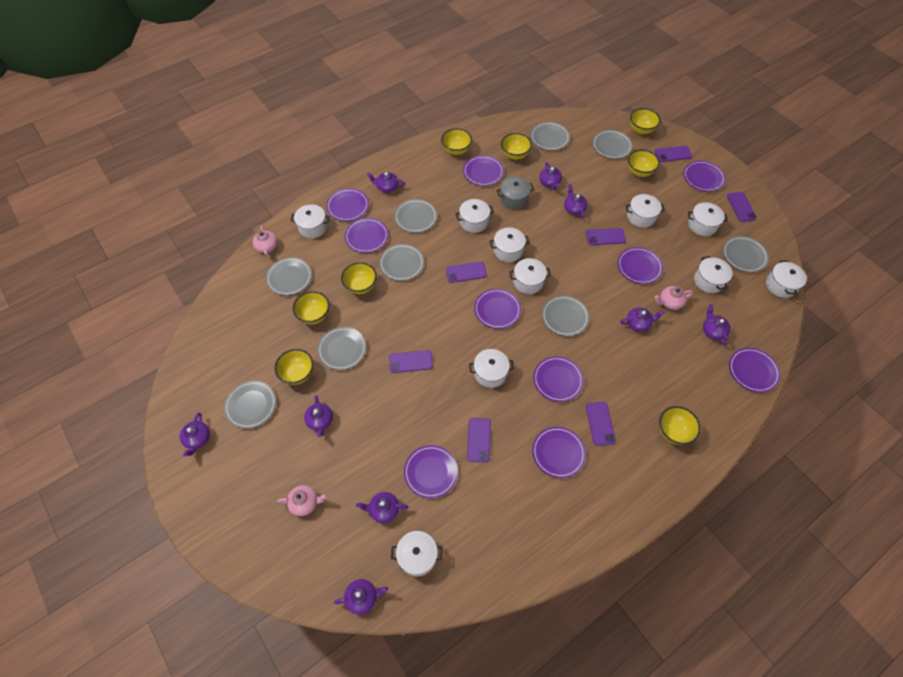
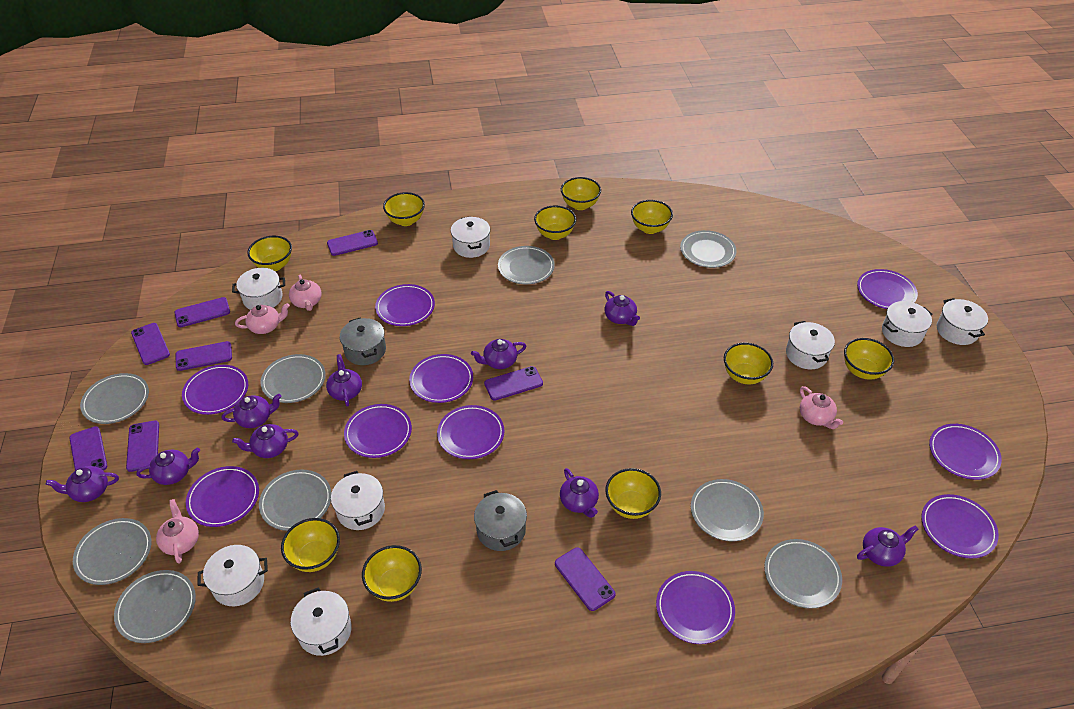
grey pot: [496,176,534,209] = 1 -> [340,318,386,365] [474,490,527,551] = 2
pink teapot: [253,225,277,256] [277,485,327,516] [655,286,693,310] = 3 -> [156,499,199,564] [235,303,290,334] [289,275,322,311] [800,386,843,429] = 4
purple phone: [389,350,433,373] [446,262,487,283] [467,418,491,463] [586,228,626,245] [586,402,616,446] [655,146,692,162] [727,192,757,222] = 7 -> [69,426,107,471] [126,420,159,472] [131,323,170,365] [175,297,230,327] [176,341,232,371] [327,230,378,256] [484,366,543,400] [555,547,616,611] = 8
white pot: [290,204,330,238] [391,531,443,576] [455,199,494,233] [469,349,514,388] [490,227,530,262] [509,258,551,294] [626,194,665,228] [688,202,728,236] [694,256,732,293] [766,260,807,298] = 10 -> [198,545,268,606] [232,268,285,310] [291,587,352,656] [331,471,385,530] [451,216,490,258] [786,321,835,369] [882,301,933,347] [937,298,988,345] = 8
yellow bowl: [275,349,314,385] [293,291,329,324] [341,262,377,294] [441,128,472,155] [501,133,532,160] [628,150,660,177] [630,108,661,134] [659,406,701,445] = 8 -> [247,236,292,271] [281,518,340,572] [362,545,422,602] [383,192,425,226] [534,205,576,240] [561,177,601,210] [605,468,661,519] [631,200,673,234] [724,343,773,384] [844,338,894,380] = 10

